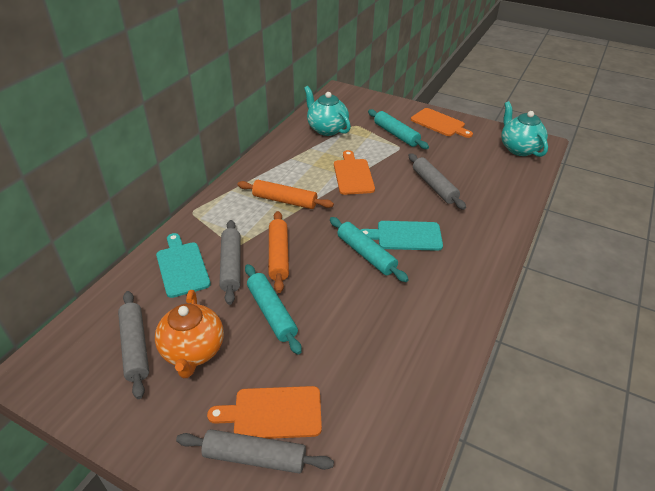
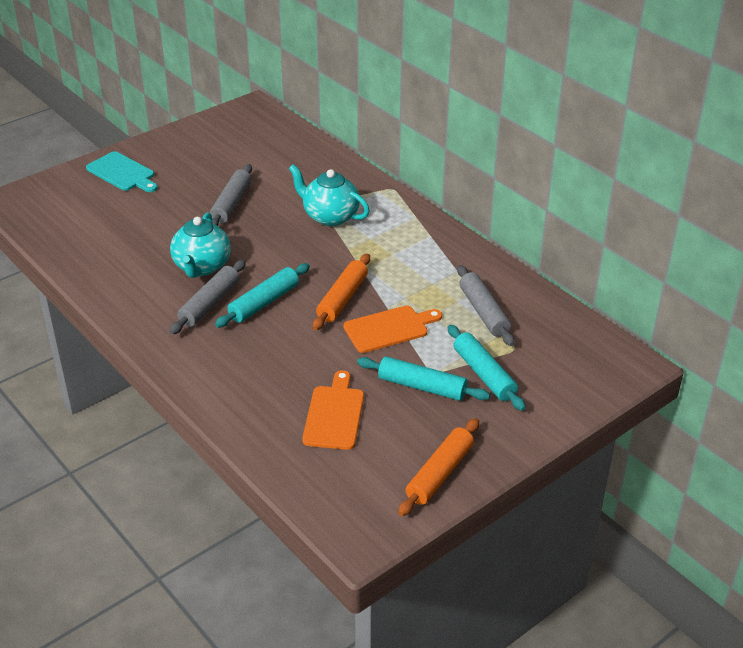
grey rolling pin: [118,291,149,399] [176,429,334,474] [219,220,240,305] [408,153,466,210] = 4 -> [169,260,246,335] [210,164,252,226] [457,265,514,346] = 3
orange cutting board: [207,386,322,439] [334,150,375,195] [411,108,473,138] = 3 -> [302,370,364,450] [343,305,442,353] = 2
orange teapot: [155,290,224,378] = 1 -> none = 0
turquoise cutting board: [156,233,211,298] [361,221,443,251] = 2 -> [86,151,157,192] = 1

